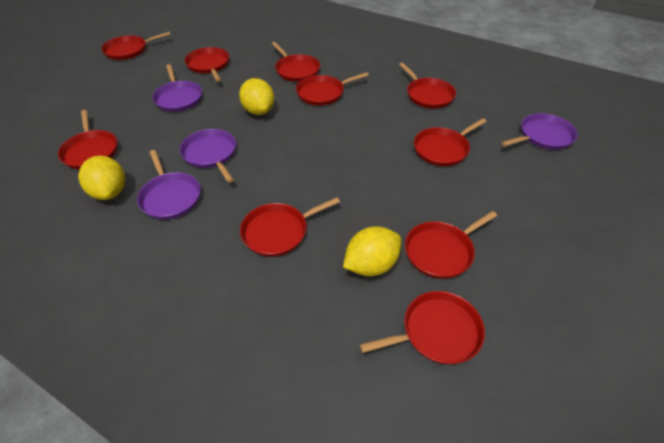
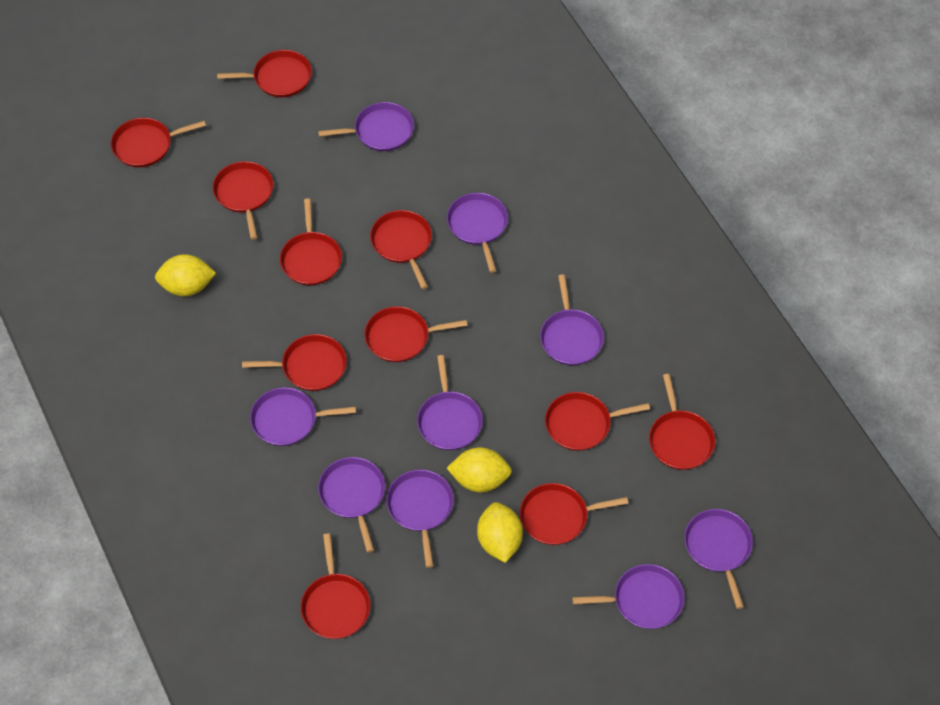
purple pan: [137,150,201,220] [152,64,202,112] [180,129,236,183] [502,113,578,150] = 4 -> [250,387,356,446] [318,102,414,151] [318,457,385,552] [386,470,454,568] [417,355,483,450] [447,193,508,273] [540,274,604,365] [572,564,685,629] [685,509,753,609] = 9
red pan: [58,110,117,169] [101,32,171,60] [185,47,229,82] [240,197,340,257] [272,42,320,82] [296,72,369,106] [360,291,485,364] [399,63,456,109] [405,211,497,279] [414,118,487,166] = 10 -> [111,118,206,167] [213,161,273,239] [217,50,312,97] [242,334,347,391] [280,198,342,285] [301,533,370,639] [365,306,467,362] [370,210,432,289] [520,483,628,545] [545,392,650,451] [649,374,715,470] = 11

